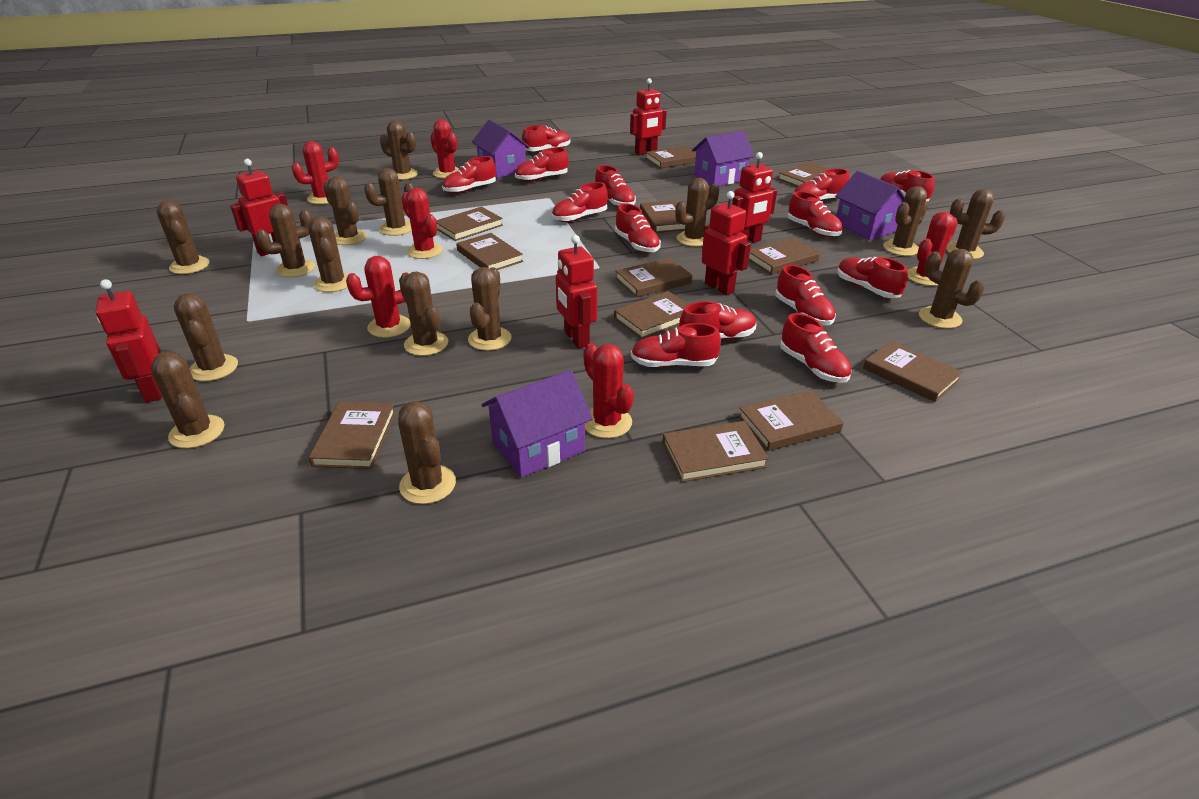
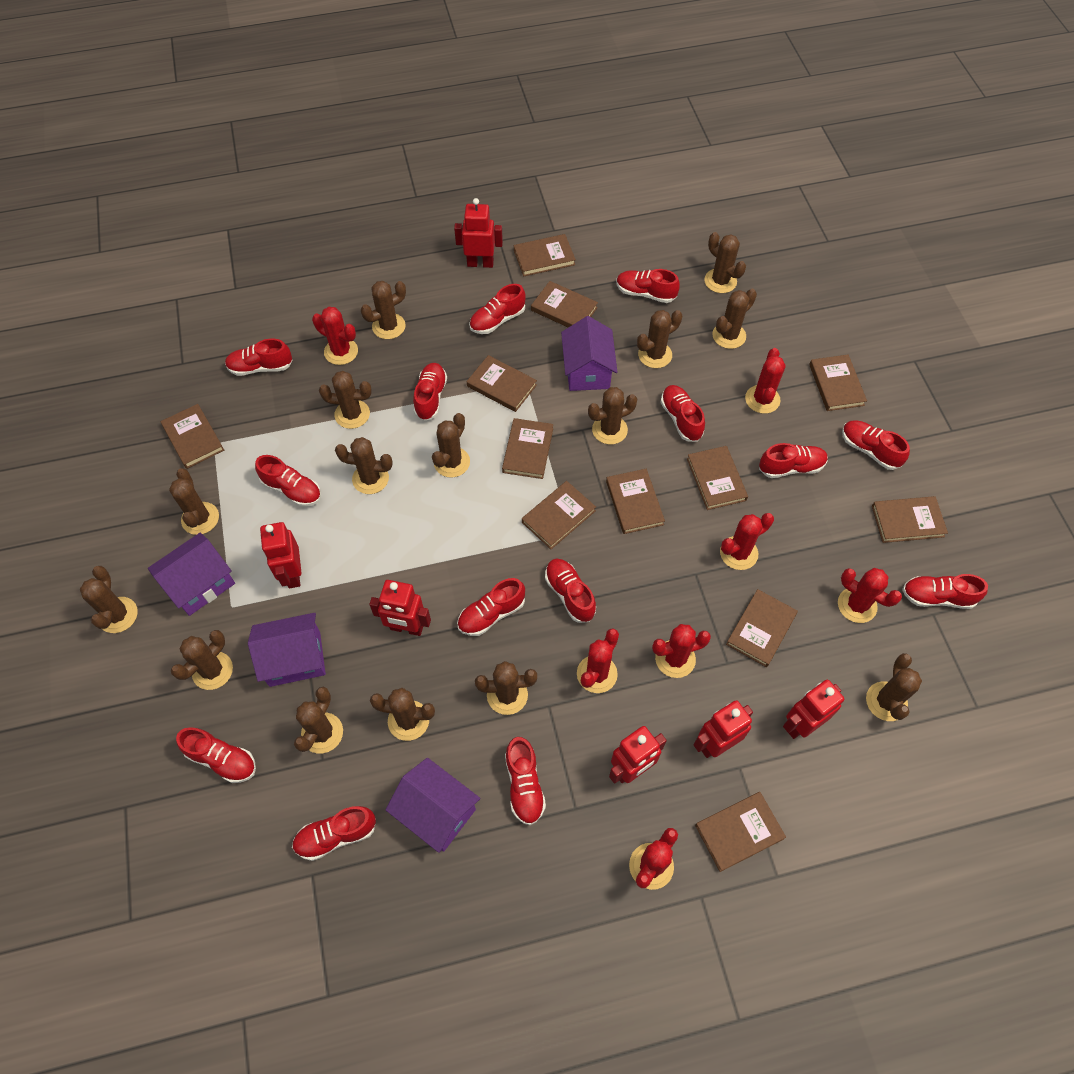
red cactus: [292,141,339,204] [346,256,411,338] [402,188,443,259] [430,119,459,179] [583,343,634,438] [907,212,958,286] = 6 -> [312,307,358,365] [577,629,619,693] [629,828,678,890] [652,624,711,678] [720,513,774,570] [745,348,785,414] [838,568,902,623] = 7

